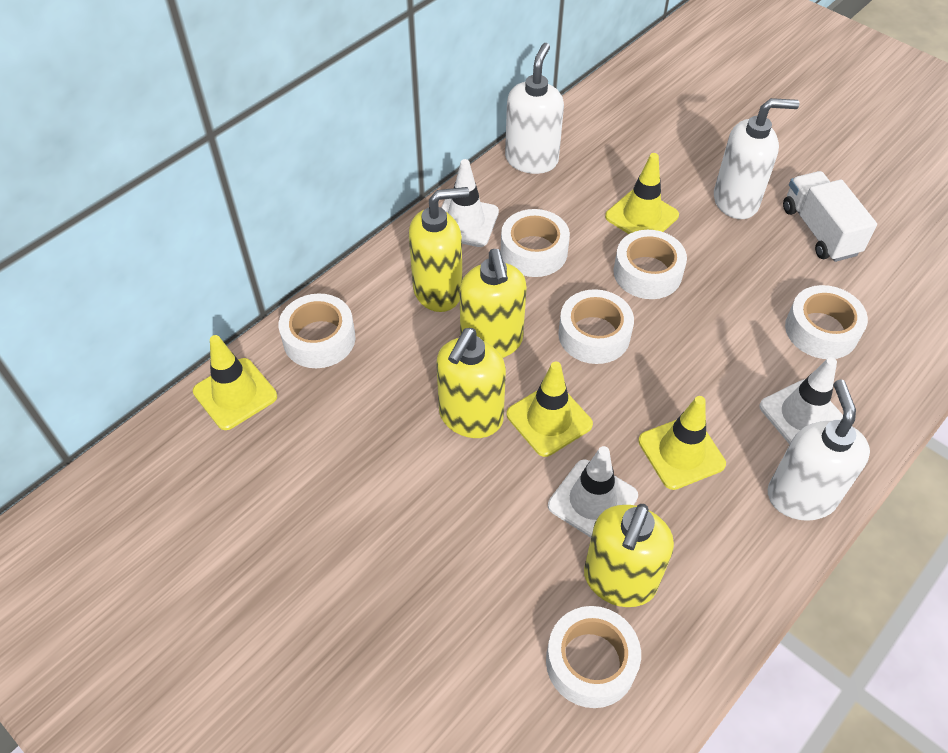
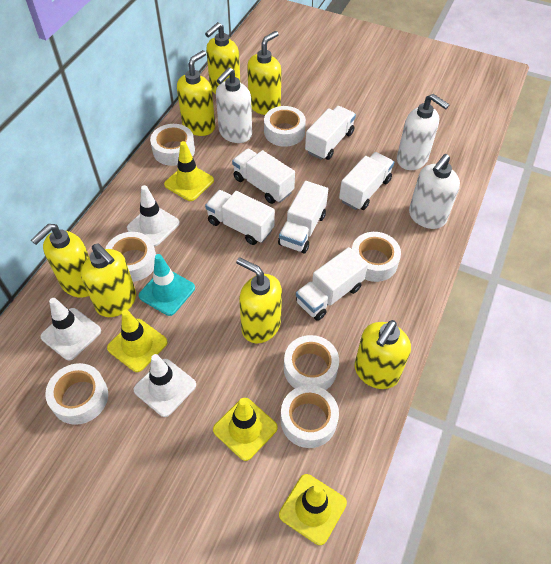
turquoise traffic cone: none = 0 -> [139,254,195,316] = 1
white tape: [279,293,355,368] [501,209,570,277] [546,606,641,708] [558,289,634,364] [614,230,687,299] [785,285,868,359] = 6 -> [45,363,108,425] [105,232,156,282] [150,124,195,166] [264,106,306,147] [281,385,339,448] [284,335,339,390] [352,232,401,282] = 7
white truck: [783,171,877,262] = 1 -> [205,190,275,245] [232,149,295,204] [278,181,328,254] [296,247,368,321] [305,106,356,160] [339,152,394,210] = 6
yellow soap dispenser: [409,187,469,312] [436,328,506,438] [459,249,527,358] [584,504,674,607] = 4 -> [31,224,89,298] [81,243,136,317] [177,50,215,136] [205,22,240,94] [236,257,282,343] [247,31,281,115] [355,320,411,389] = 7

